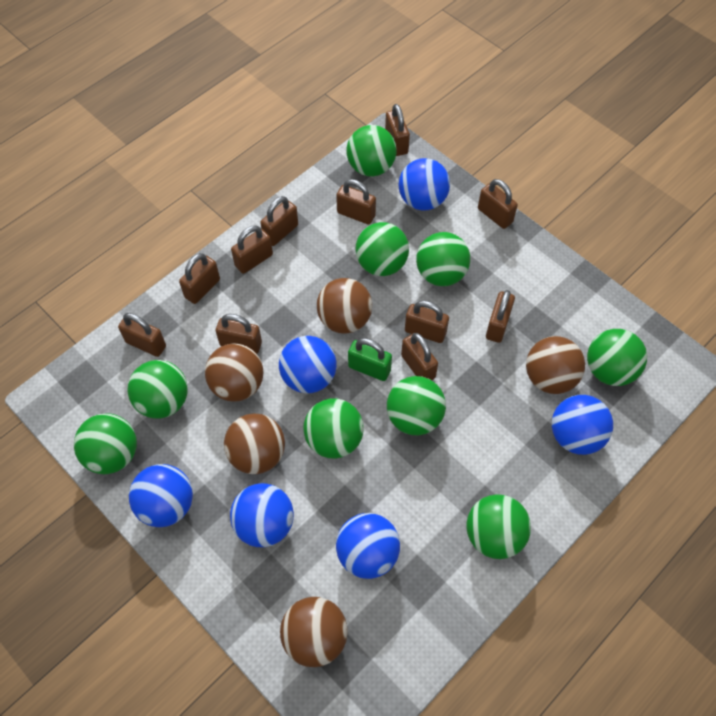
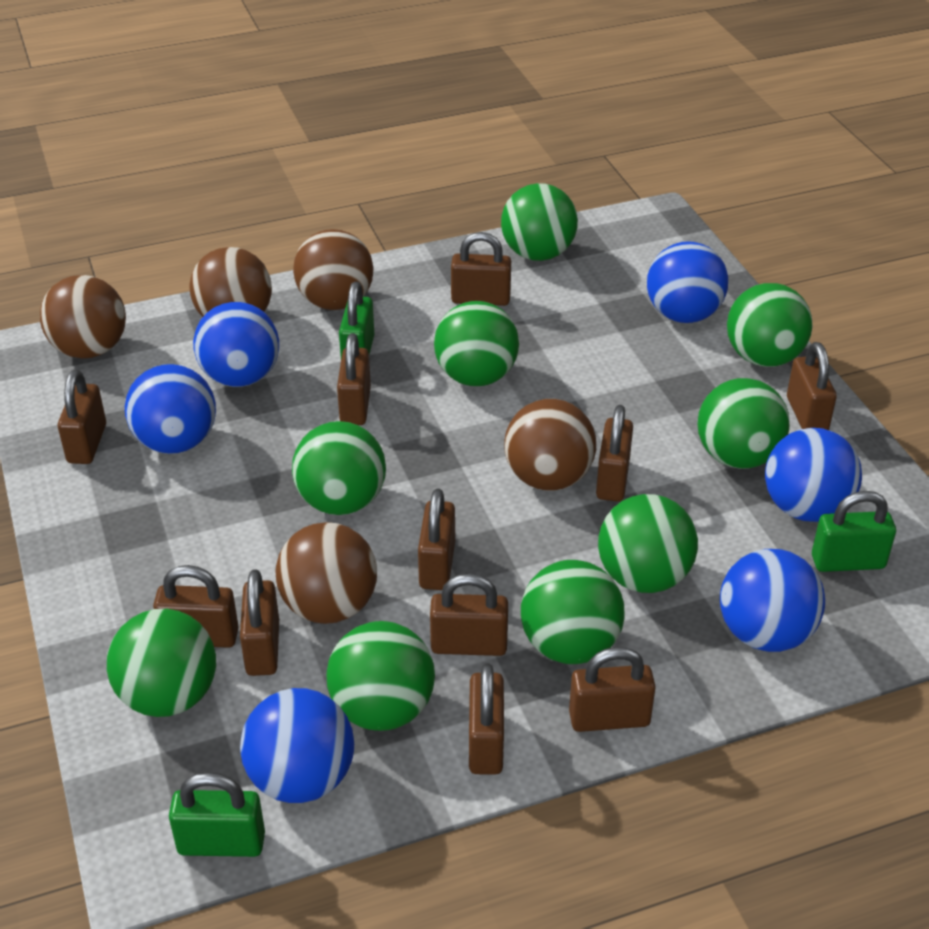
green padlock: [348,338,392,381] = 1 -> [169,772,265,857] [339,281,374,358] [812,491,896,572] = 3

